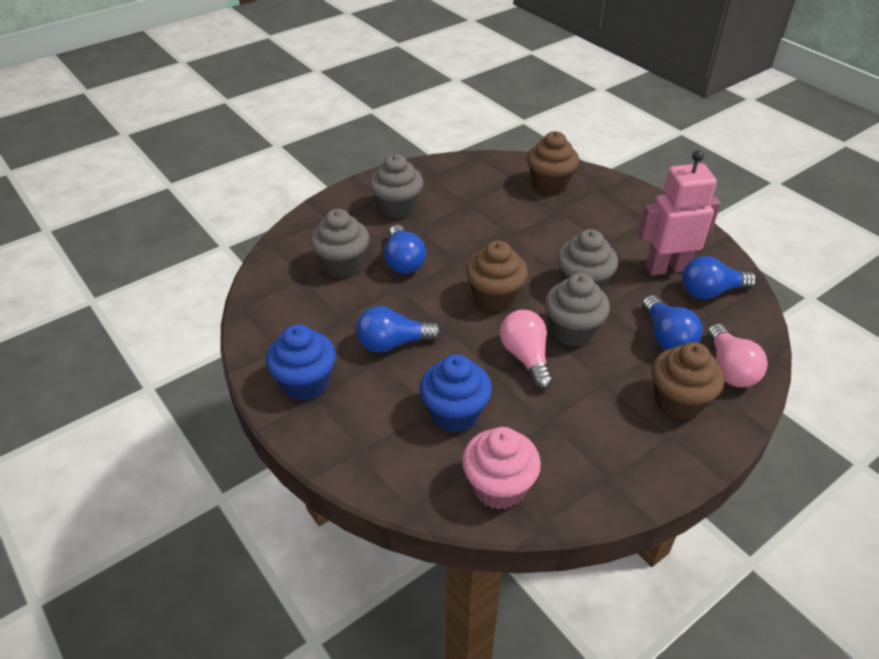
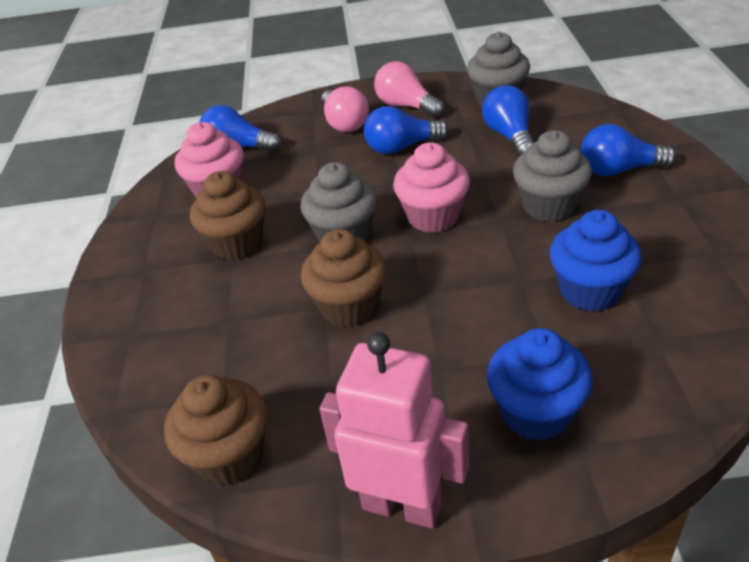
grey cupcake: [310,209,370,278] [369,154,423,219] [545,273,610,347] [557,229,618,291] = 4 -> [301,162,377,242] [467,32,530,107] [513,130,592,222] = 3
pink cupcake: [462,427,541,510] = 1 -> [175,122,244,198] [393,142,470,233] = 2

